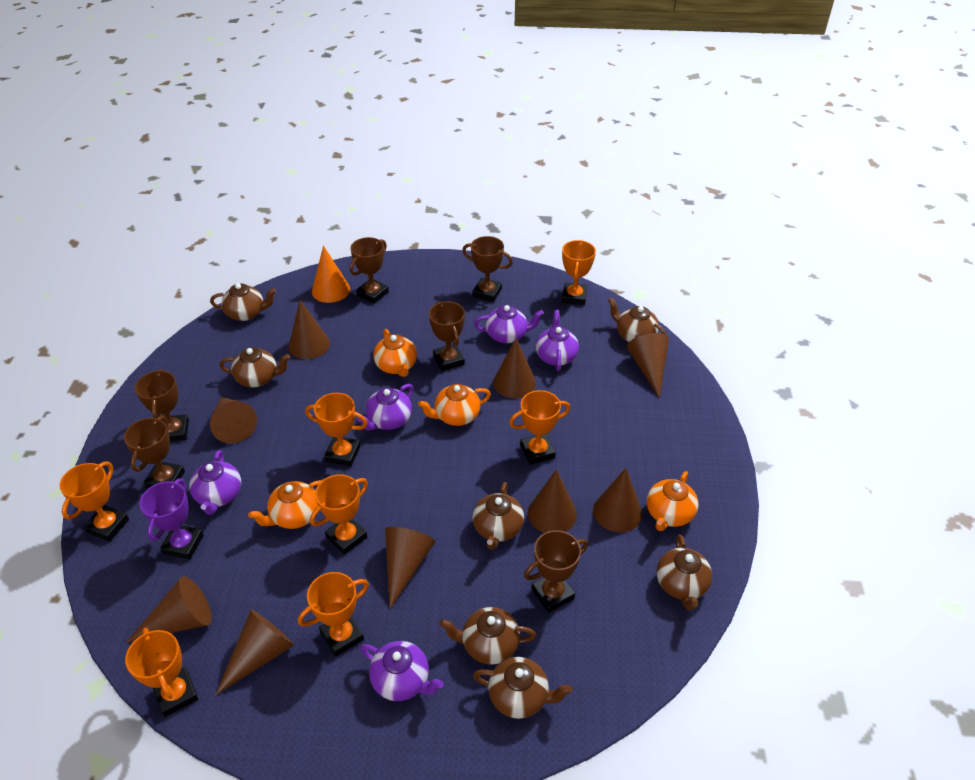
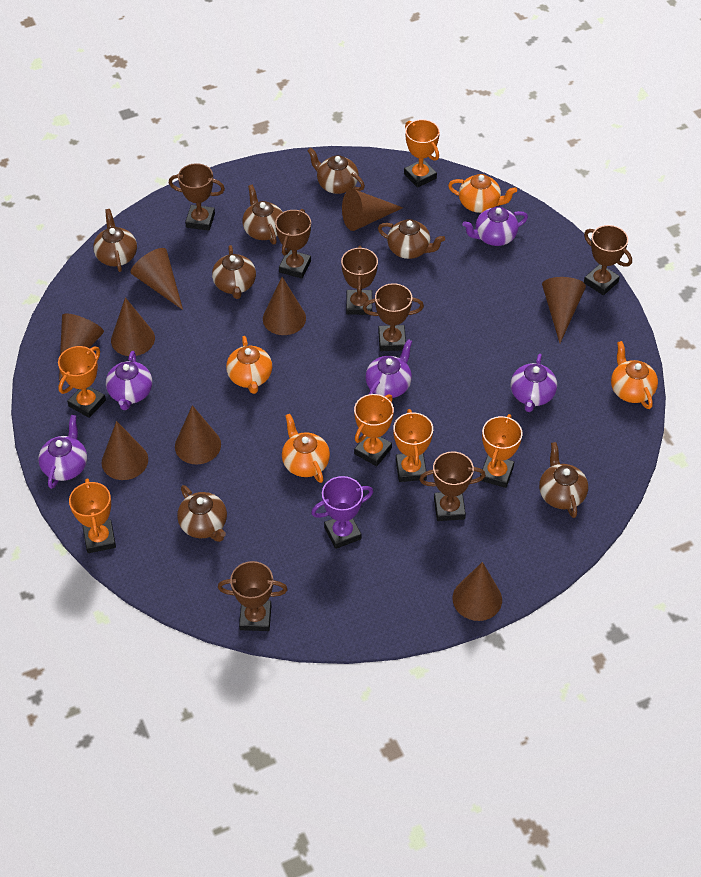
brown trophy: [124,416,185,488] [135,369,189,442] [350,237,389,304] [429,301,465,371] [462,236,513,302] [524,530,588,613] = 6 -> [169,163,225,230] [218,561,288,631] [275,209,311,278] [341,246,378,315] [363,283,424,351] [419,452,486,521] [584,225,632,295] = 7
orange cone: [312,246,350,303] = 1 -> none = 0
orange trophy: [60,461,129,542] [125,628,198,717] [298,572,369,657] [305,393,368,467] [310,474,368,555] [509,390,570,465] [562,240,596,305] = 7 -> [58,346,106,418] [69,478,116,553] [354,394,394,466] [393,409,433,482] [404,119,440,188] [480,414,523,488] = 6

